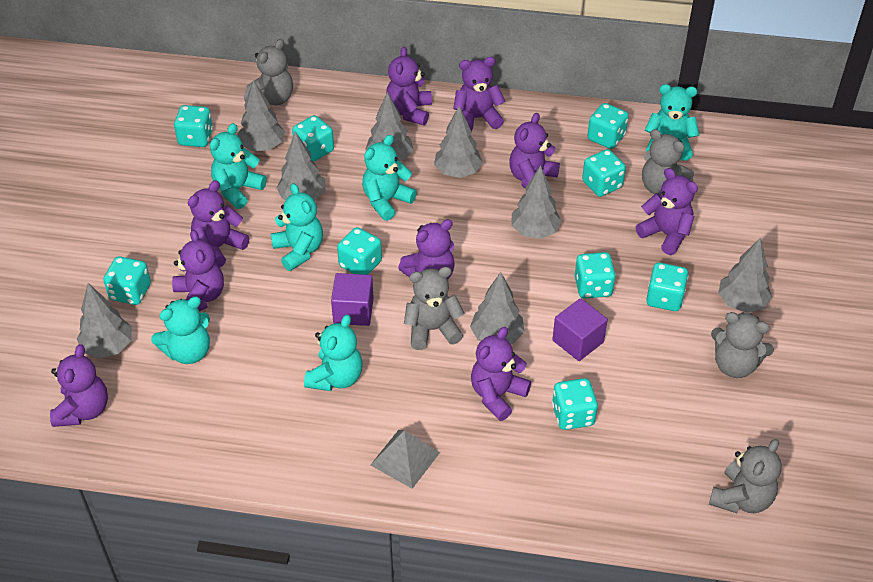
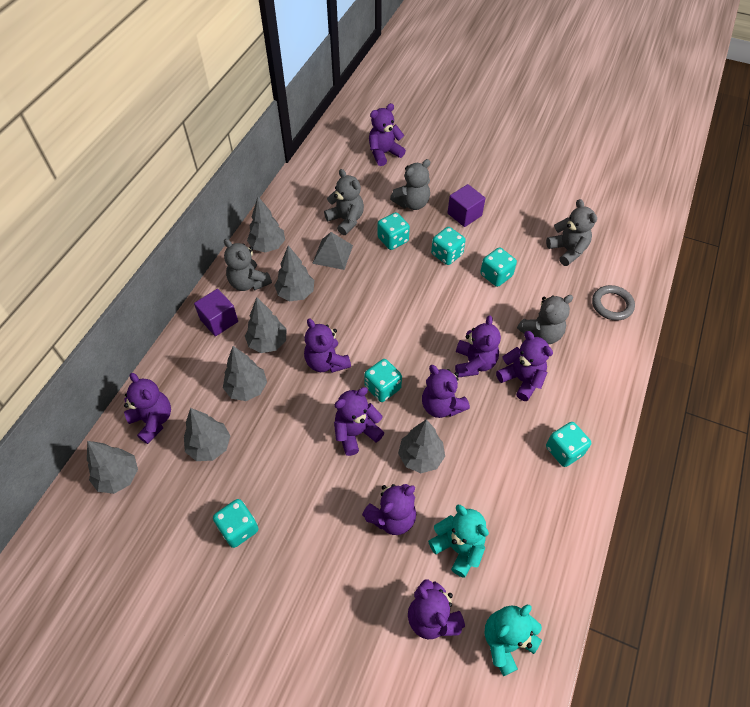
grey ring: none = 0 -> [592,285,635,321] = 1
grey tree: [77,283,132,358] [237,80,285,151] [277,132,325,200] [365,92,413,161] [434,106,483,178] [470,272,524,344] [512,165,561,239] [718,238,772,313] = 8 -> [87,441,138,494] [184,408,230,461] [223,346,267,401] [245,297,287,353] [247,197,285,252] [274,245,314,301] [398,419,445,473] = 7
turquoise dice: [103,256,151,305] [174,105,213,147] [292,115,334,162] [337,227,382,275] [552,378,598,430] [575,252,616,299] [582,149,626,197] [587,103,629,149] [646,263,689,311] = 9 -> [213,499,259,548] [364,359,402,402] [377,212,410,250] [431,227,466,265] [480,248,517,287] [546,422,591,467] = 6
turquoise teddy bear: [151,296,210,364] [210,123,267,209] [271,183,323,271] [304,315,363,391] [362,135,417,221] [645,84,699,161] = 6 -> [428,505,489,578] [484,605,542,676] = 2

